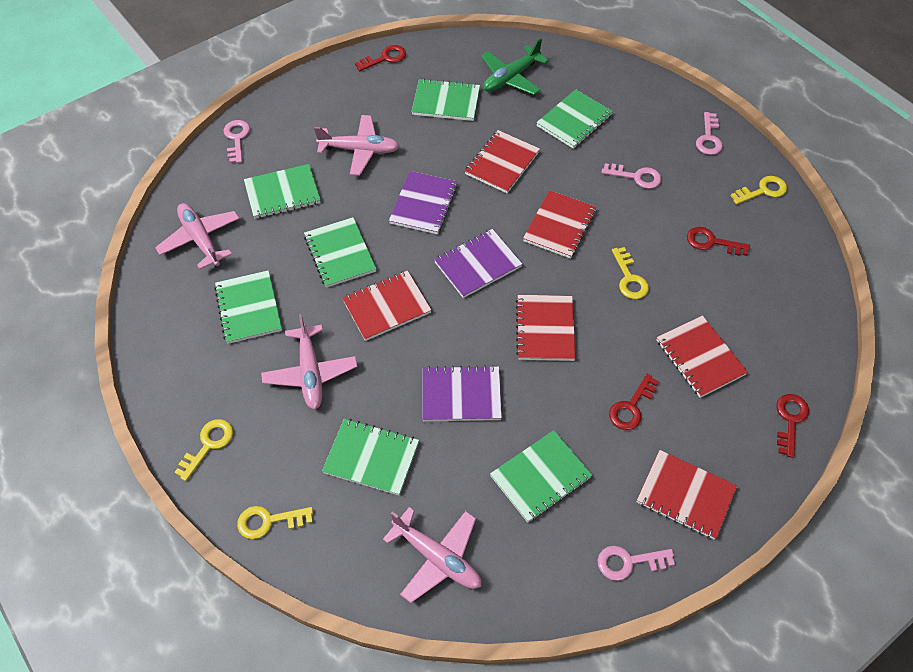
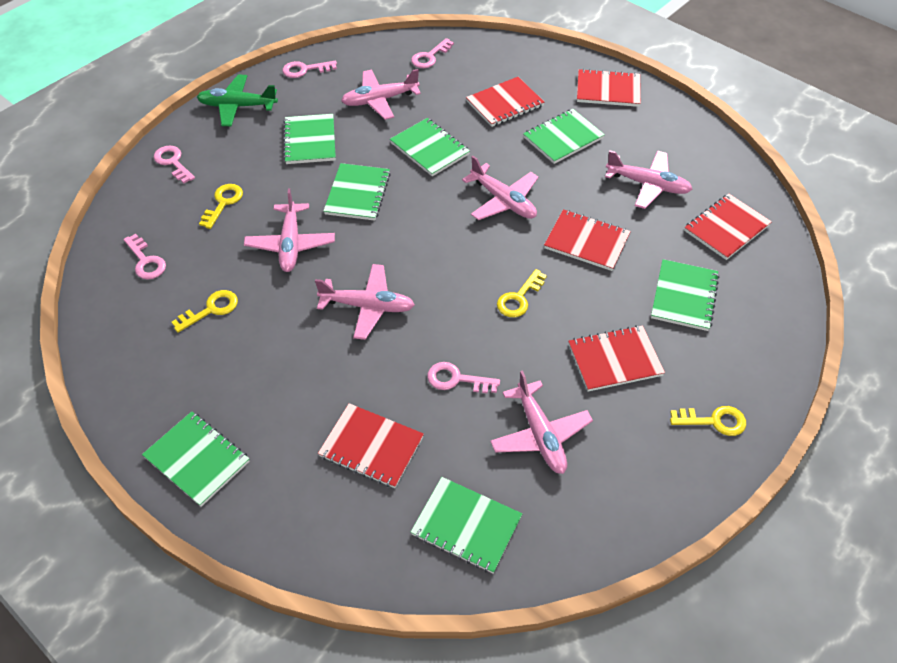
pink key: [224,120,250,163] [598,546,675,581] [602,163,661,189] [696,112,723,155] = 4 -> [124,234,166,279] [154,146,195,183] [283,61,337,78] [411,38,454,68] [428,362,500,393] = 5
pink plane: [155,203,240,269] [261,314,358,410] [314,115,400,176] [383,507,481,603] = 4 -> [244,188,335,272] [315,264,415,340] [341,69,421,120] [462,156,539,220] [490,371,593,474] [605,150,693,209] = 6
purple notebook: [389,171,458,234] [422,365,502,421] [434,229,522,298] = 3 -> none = 0
red key: [355,45,406,71] [609,374,659,430] [687,227,750,256] [776,394,809,458] = 4 -> none = 0

